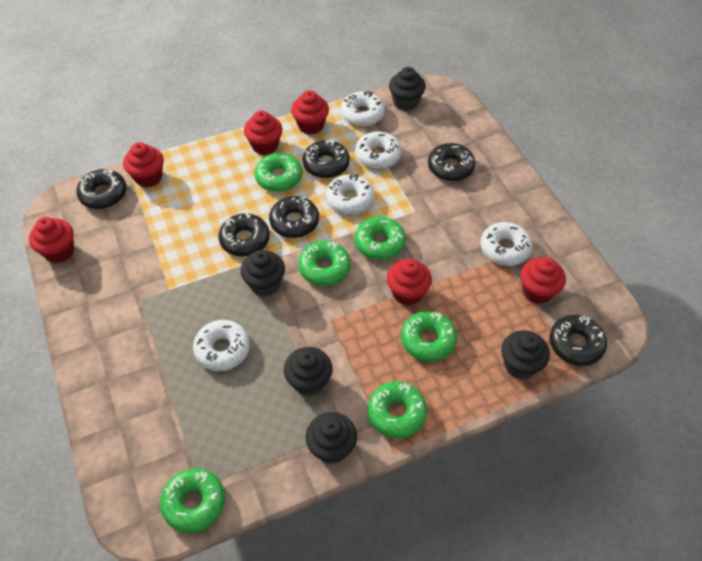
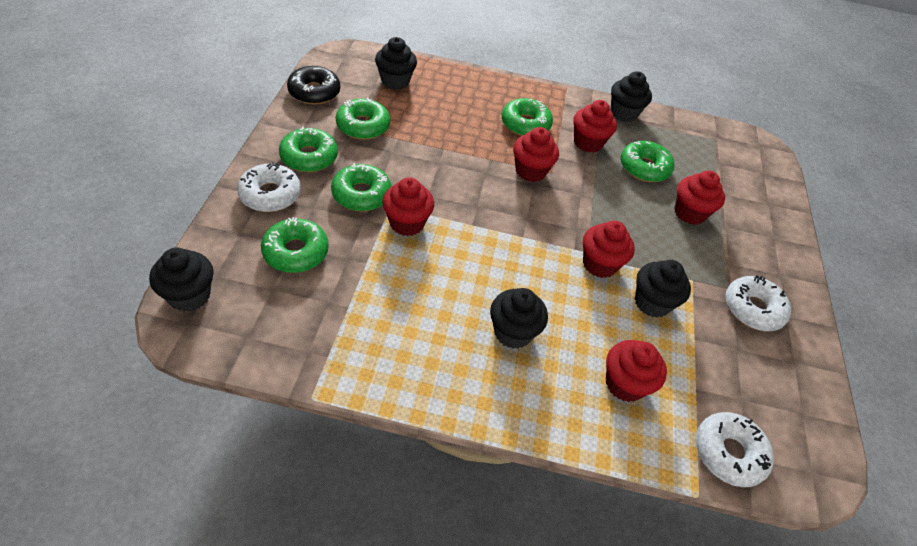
black donut: [76,169,127,209] [219,213,270,257] [269,196,319,238] [303,139,350,178] [428,143,475,181] [550,315,607,366] = 6 -> [287,66,340,105] = 1
white donut: [193,320,250,371] [326,174,374,215] [340,91,385,127] [355,131,402,169] [480,222,532,266] = 5 -> [237,162,301,212] [696,412,774,487] [725,275,791,331] = 3

